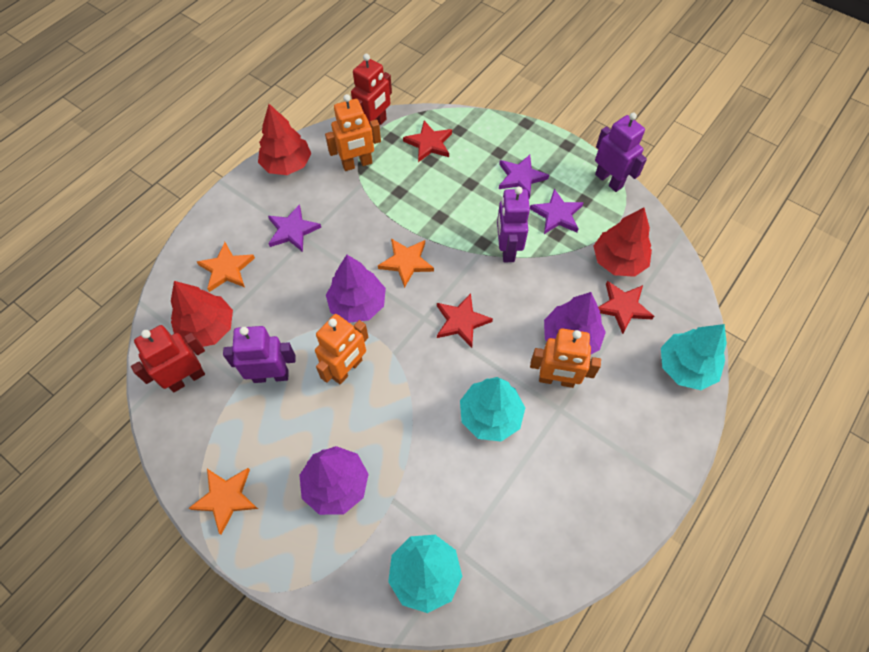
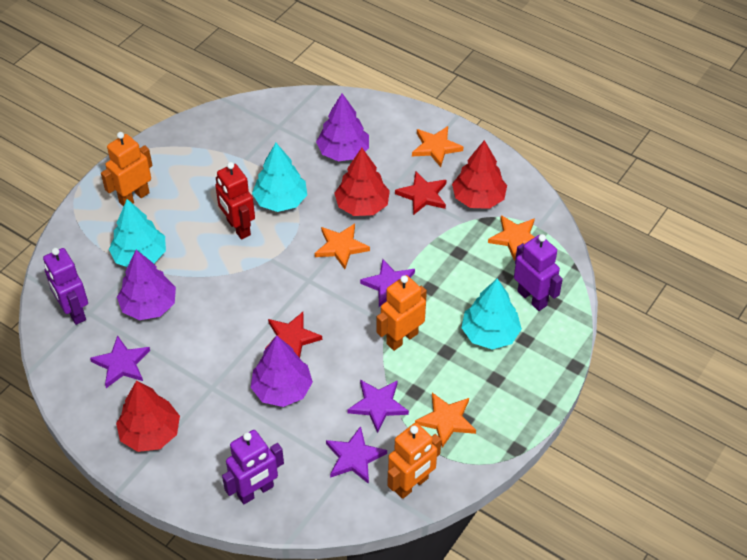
orange star: [188,468,258,535] [197,242,255,292] [378,239,434,288] = 3 -> [315,224,370,269] [412,126,463,167] [415,393,476,448] [488,215,535,261] = 4
purple star: [268,204,321,252] [499,155,549,199] [530,189,584,234] = 3 -> [90,335,150,388] [326,426,387,484] [347,380,409,433] [360,259,415,307] = 4
red robot: [131,325,205,392] [351,54,392,125] = 2 -> [215,162,255,240] = 1
red star: [403,121,452,162] [437,293,493,348] [598,281,654,334] = 3 -> [265,312,322,358] [395,171,447,215] = 2

